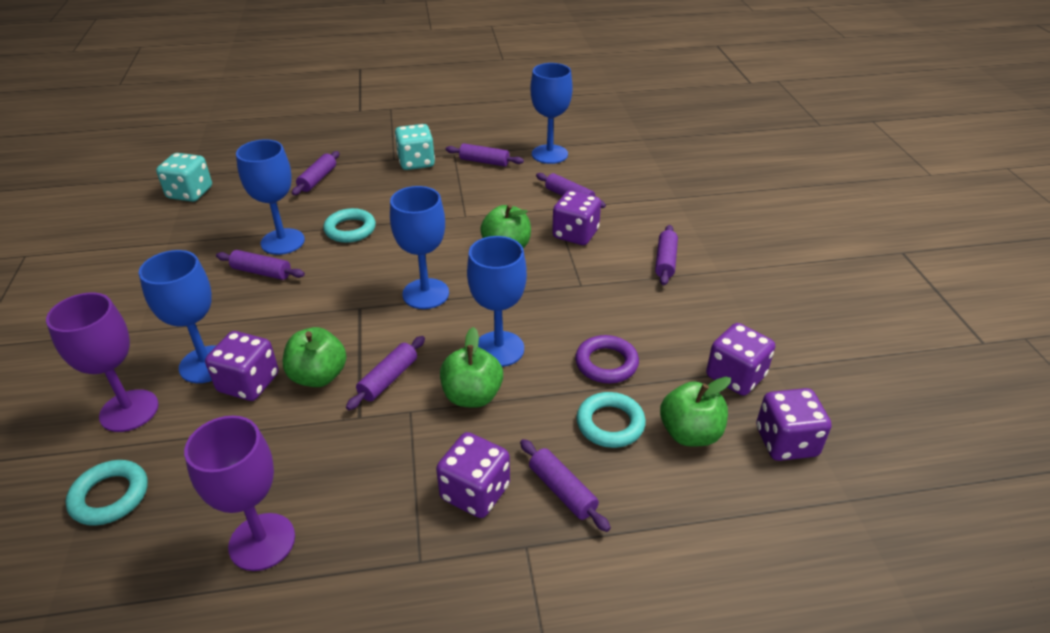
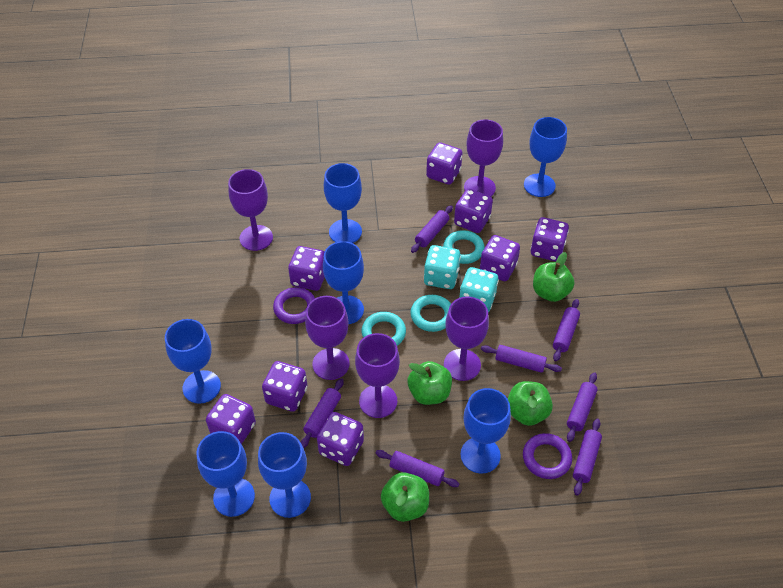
blue goblet: [139,250,216,383] [236,139,305,255] [390,186,449,309] [467,236,527,367] [530,63,573,164] = 5 -> [165,319,221,404] [196,431,255,517] [258,432,311,518] [323,241,364,324] [324,163,362,243] [460,388,511,474] [524,117,567,197] = 7
purple dice: [205,331,279,401] [436,432,510,518] [552,190,601,245] [706,323,775,396] [756,388,832,461] = 5 -> [206,394,256,444] [262,361,308,412] [288,246,325,291] [317,412,364,466] [426,142,463,185] [454,189,493,233] [480,235,520,281] [531,217,569,261] = 8
purple goblet: [46,293,159,432] [184,416,295,571] = 2 -> [228,169,273,251] [305,296,350,380] [355,333,400,418] [444,296,489,381] [464,119,503,197] = 5
purple ring: [575,335,639,383] = 1 -> [273,287,315,324] [523,433,572,479] = 2

